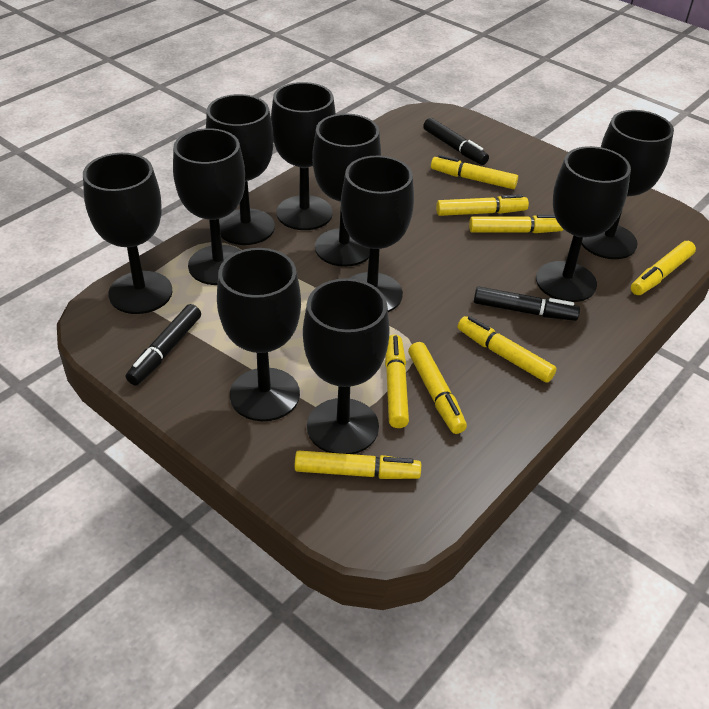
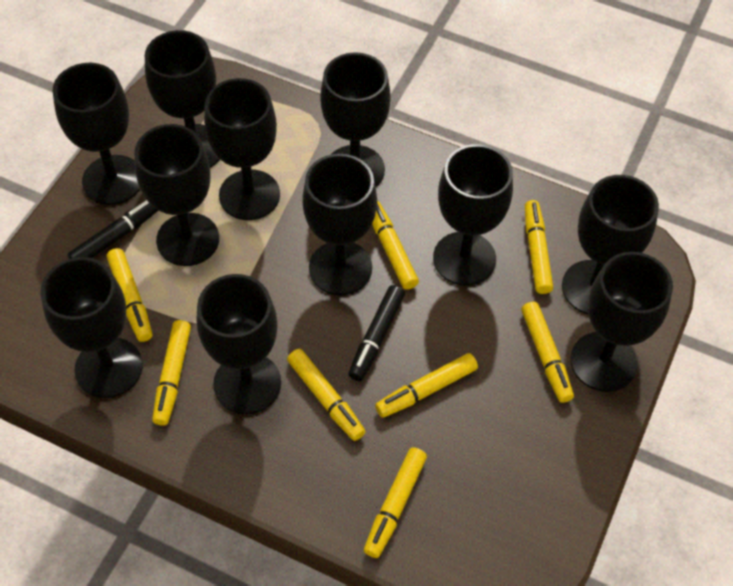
black goblet: [83,153,172,314] [173,128,245,285] [206,94,275,245] [217,248,301,421] [271,82,336,230] [303,278,390,454] [312,113,381,267] [341,156,414,312] [536,146,631,302] [581,110,674,259] = 10 -> [41,257,143,398] [53,63,140,205] [134,124,219,266] [145,30,220,168] [197,274,281,414] [204,78,280,220] [302,154,377,295] [320,52,391,187] [433,144,513,286] [562,175,659,315] [571,252,673,392] = 11
black marker: [126,304,201,386] [423,118,489,165] [474,286,580,321] = 3 -> [67,200,159,259] [349,285,405,381] = 2

